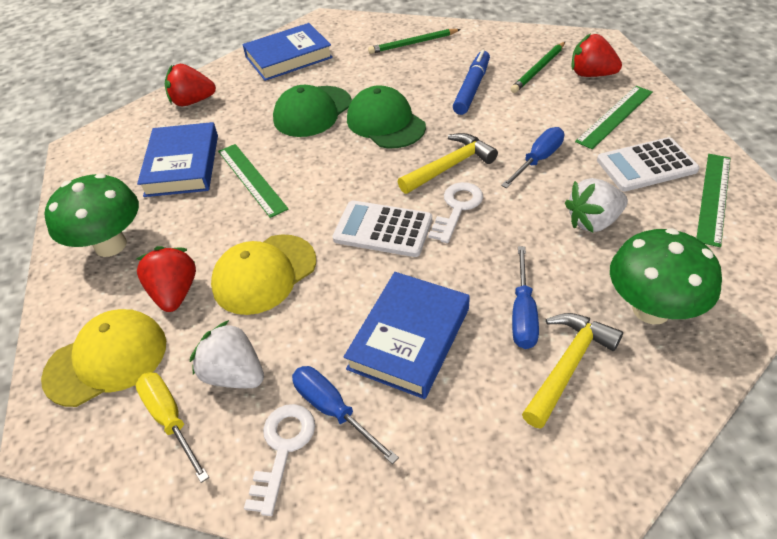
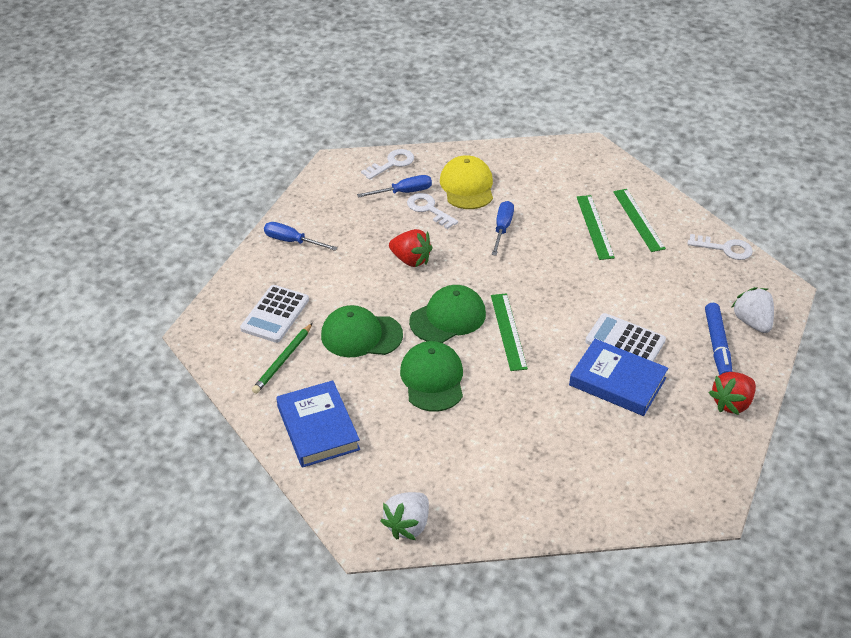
blue book: [137,122,218,197] [243,23,333,81] [344,272,470,399] = 3 -> [276,380,360,468] [569,339,668,416] = 2
green cap: [273,85,352,137] [347,85,426,148] = 2 -> [321,305,403,357] [400,341,463,412] [409,285,486,343] = 3
green mushroom: [44,173,139,257] [610,228,722,324] = 2 -> none = 0
green pencil: [368,29,461,54] [511,42,565,93] = 2 -> [252,323,312,394] = 1
red strawberry: [136,246,196,312] [164,64,216,106] [571,33,622,77] = 3 -> [389,229,433,267] [709,372,756,415] = 2
white key: [244,404,315,516] [428,182,483,243] = 2 -> [361,149,414,180] [407,193,458,229] [688,234,753,260] = 3
yellow cap: [41,309,166,407] [211,234,316,315] = 2 -> [440,155,493,209] = 1
yellow hammer: [398,133,498,194] [522,313,623,429] = 2 -> none = 0
yellow screwdriver: [136,372,209,483] = 1 -> none = 0

